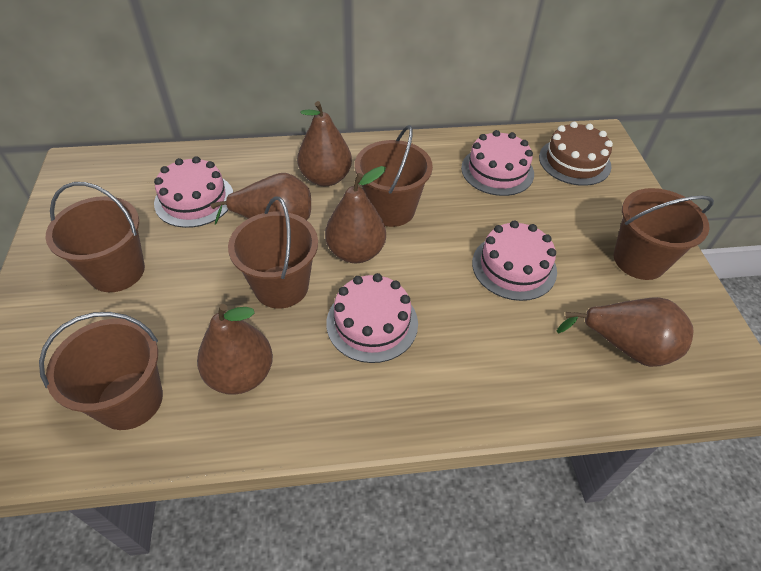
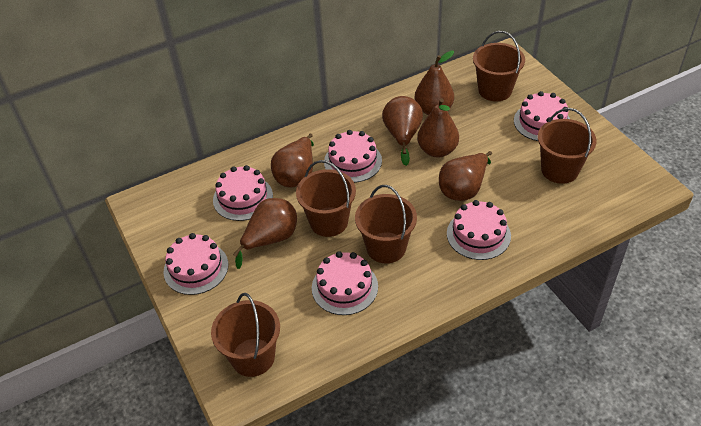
brown cake: [539,122,613,186] = 1 -> none = 0
brown pear: [197,304,273,395] [211,173,311,225] [297,101,352,186] [325,166,386,263] [556,297,693,367] = 5 -> [233,198,297,269] [271,134,314,188] [382,96,423,166] [414,50,454,115] [417,99,459,157] [439,151,492,201] = 6
pink cake: [154,156,233,228] [326,273,418,363] [461,130,534,196] [472,221,557,301] = 4 -> [164,233,228,295] [213,165,273,221] [312,251,378,315] [324,130,382,183] [447,200,511,260] [514,91,570,141] = 6

